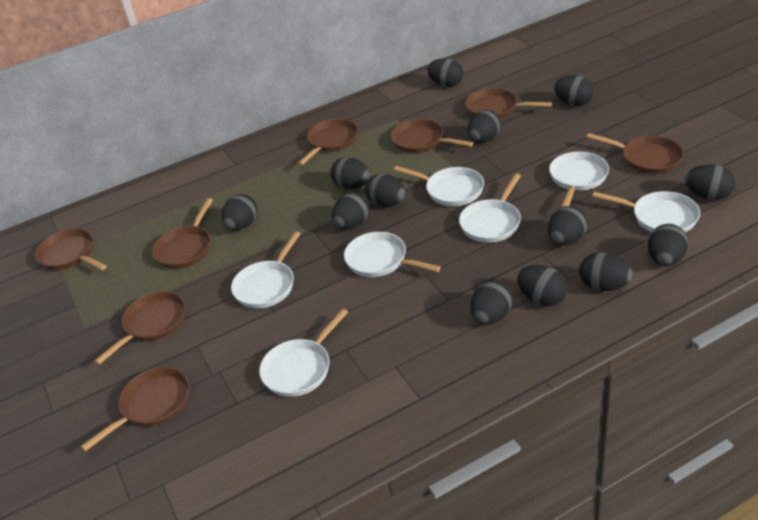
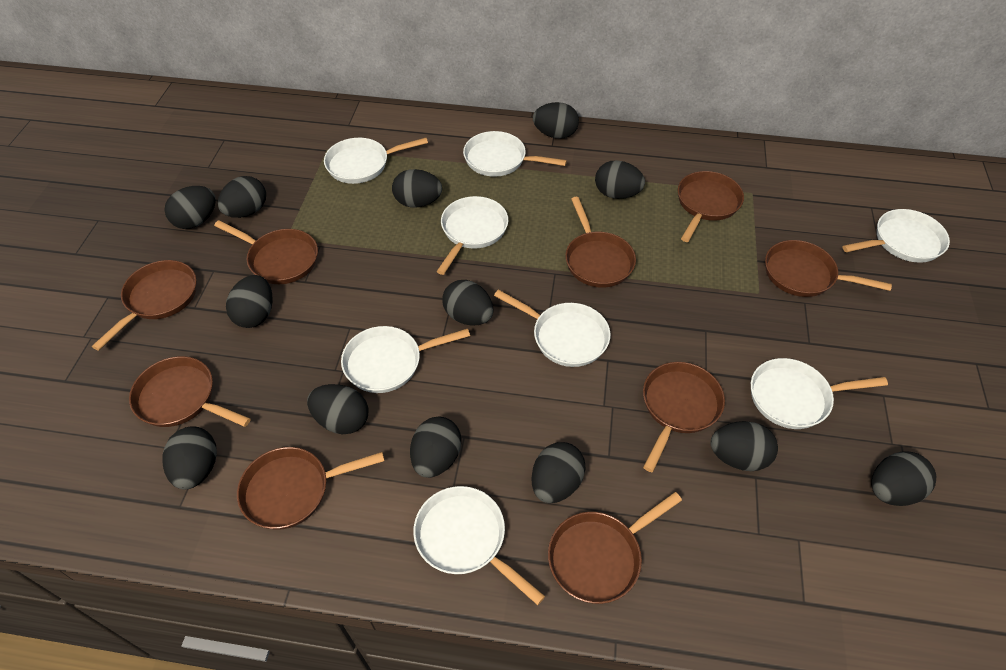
brown pan: [35,228,107,270] [80,367,189,452] [94,291,186,365] [152,198,213,269] [297,118,358,166] [391,119,473,153] [465,88,552,118] [587,133,684,174] = 8 -> [92,260,197,351] [129,356,251,427] [214,220,318,284] [237,447,385,530] [548,492,682,604] [565,197,636,288] [643,362,725,472] [678,171,744,242] [765,240,892,297] = 9
white pan: [231,231,301,308] [259,309,348,397] [344,232,441,277] [393,166,484,206] [459,173,521,243] [549,152,609,208] [592,191,700,232] = 7 -> [324,138,428,184] [341,326,470,393] [413,486,545,605] [436,196,508,275] [463,131,567,177] [494,290,611,367] [751,358,888,429] [842,209,950,263] = 8

